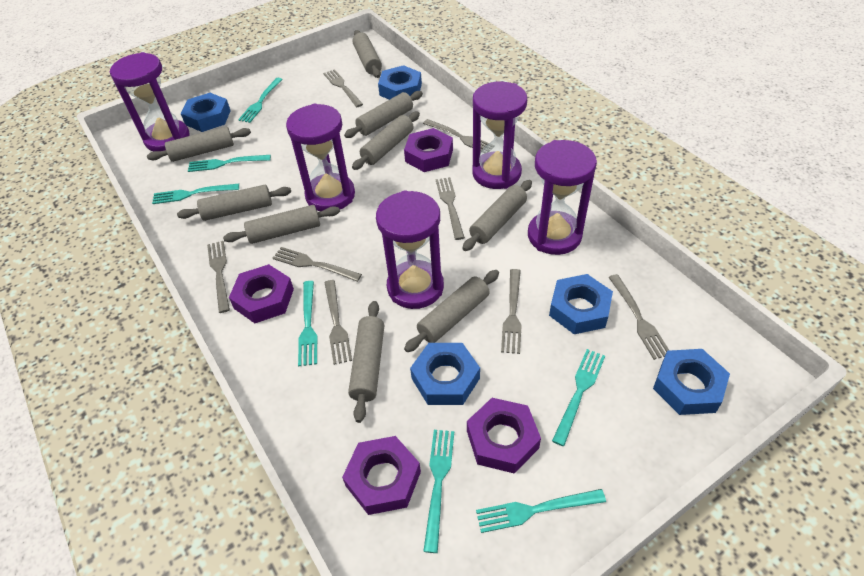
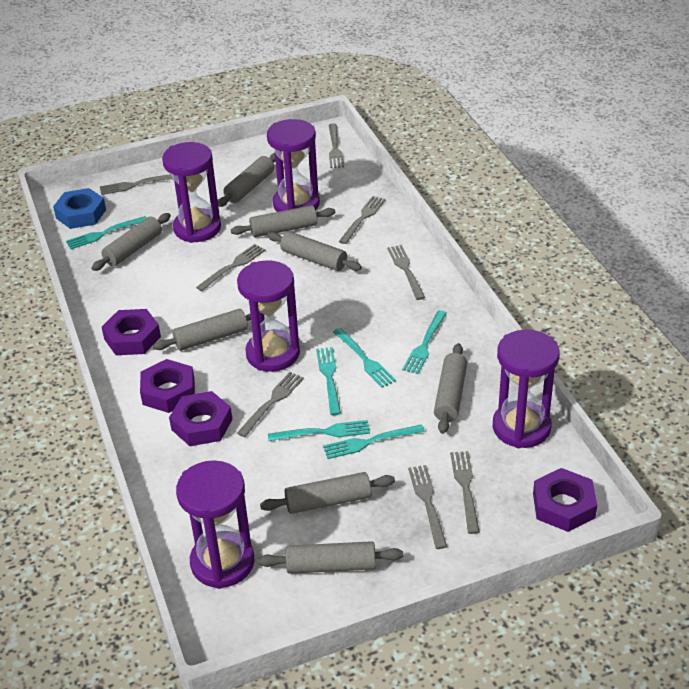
blue nut: [180,93,231,132] [378,65,422,100] [410,343,480,405] [549,274,613,334] [653,349,730,415] = 5 -> [53,188,106,229] = 1
grey rolling pin: [147,127,251,162] [177,185,291,221] [223,205,340,244] [344,91,423,138] [348,301,384,423] [352,30,382,78] [352,112,420,170] [404,270,499,352] [462,180,532,251] = 9 -> [91,213,171,271] [153,309,251,351] [218,153,276,207] [231,205,335,237] [258,541,403,574] [260,472,395,514] [267,231,362,271] [434,343,467,434] = 8
turquoise fork: [152,184,239,204] [188,155,271,172] [238,78,283,123] [298,281,317,366] [423,430,454,553] [476,489,606,533] [552,349,605,446] = 7 -> [66,216,147,249] [268,420,370,441] [316,347,341,415] [323,424,425,459] [333,328,396,387] [402,310,447,374] = 6

